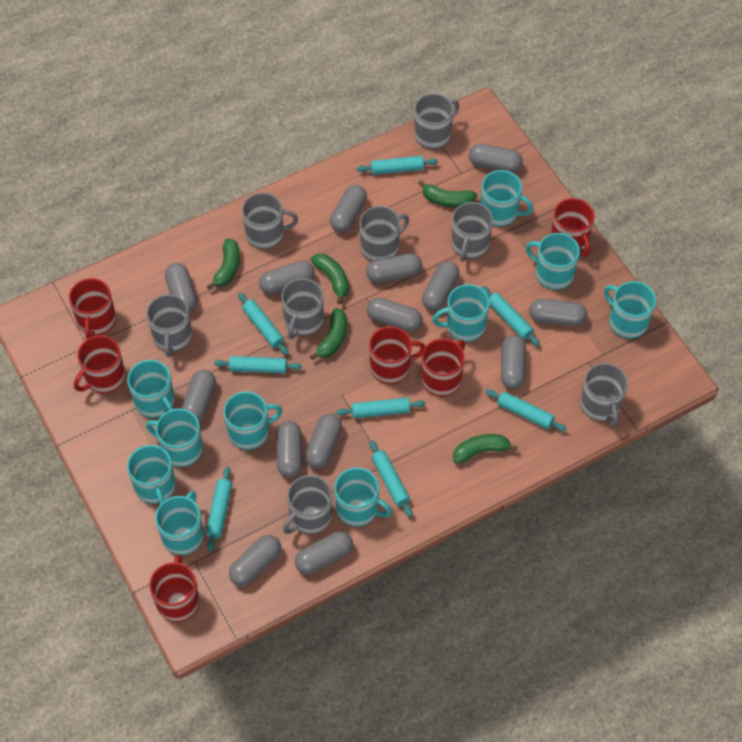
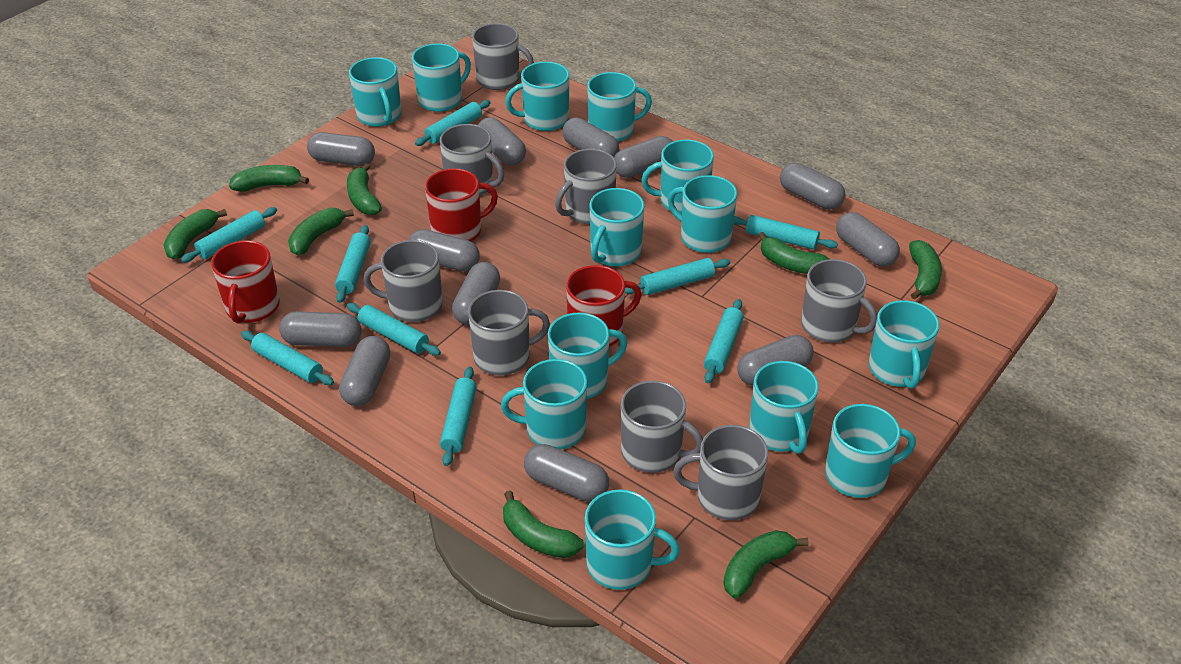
green banana: [207,238,240,290] [310,308,347,360] [311,254,349,304] [418,181,477,208] [453,434,518,464] = 5 -> [164,209,227,260] [229,165,309,192] [288,208,354,255] [347,163,382,215] [503,490,584,558] [724,530,809,598] [758,232,829,274] [909,240,942,299] = 8
grey capsule: [165,263,197,313] [181,369,216,422] [229,535,281,586] [259,261,315,295] [276,421,303,478] [295,531,353,575] [305,413,342,469] [330,185,367,233] [366,253,422,283] [367,298,423,332] [422,261,459,311] [469,144,523,173] [501,335,526,389] [529,299,587,326] = 14 -> [279,311,362,347] [307,132,375,166] [339,336,390,406] [409,229,480,271] [452,262,500,325] [478,117,526,165] [524,444,609,502] [562,118,619,157] [614,136,673,178] [737,335,814,386] [780,163,846,210] [836,212,900,267] = 12
red mug: [69,278,116,339] [74,335,125,393] [150,555,199,622] [369,326,425,384] [421,339,465,396] [551,198,595,256] = 6 -> [211,240,280,323] [425,168,498,241] [566,265,642,346] = 3
turquoise mug: [127,360,175,418] [127,445,176,505] [146,409,203,467] [155,491,204,555] [224,392,283,450] [334,468,392,527] [432,284,490,342] [481,170,533,226] [526,233,580,290] [604,281,656,339] = 10 -> [349,57,402,127] [412,43,471,112] [501,359,587,449] [505,62,569,131] [548,312,627,399] [585,489,680,590] [587,72,652,142] [590,188,644,266] [642,140,714,214] [668,175,737,253] [749,361,819,454] [825,404,916,498] [868,300,939,389] = 13
turquoise rolling pin: [206,467,232,552] [214,356,302,373] [238,293,289,355] [336,398,425,419] [357,156,438,175] [370,440,412,517] [482,286,540,346] [485,389,567,431] = 8 -> [181,207,277,263] [241,331,334,385] [335,225,371,303] [347,303,441,356] [415,100,491,146] [440,367,477,466] [625,258,730,295] [704,299,744,383] [733,215,838,250] = 9

